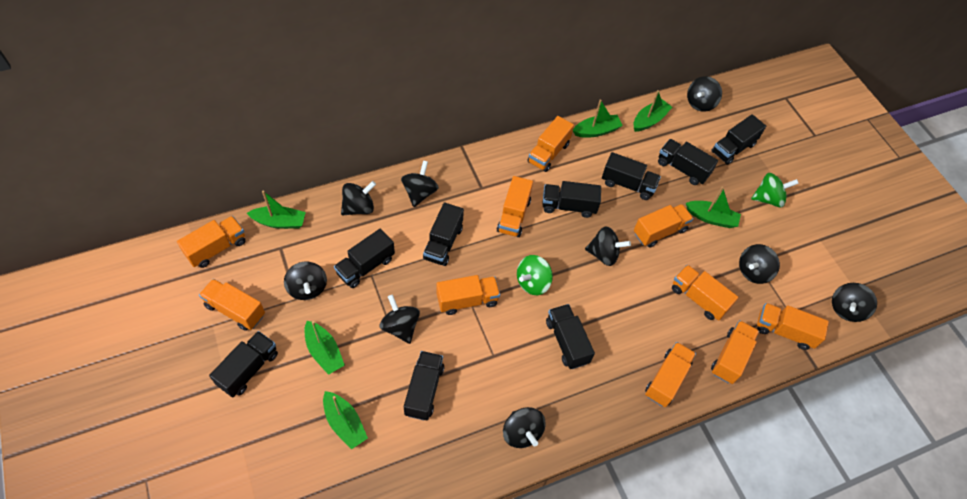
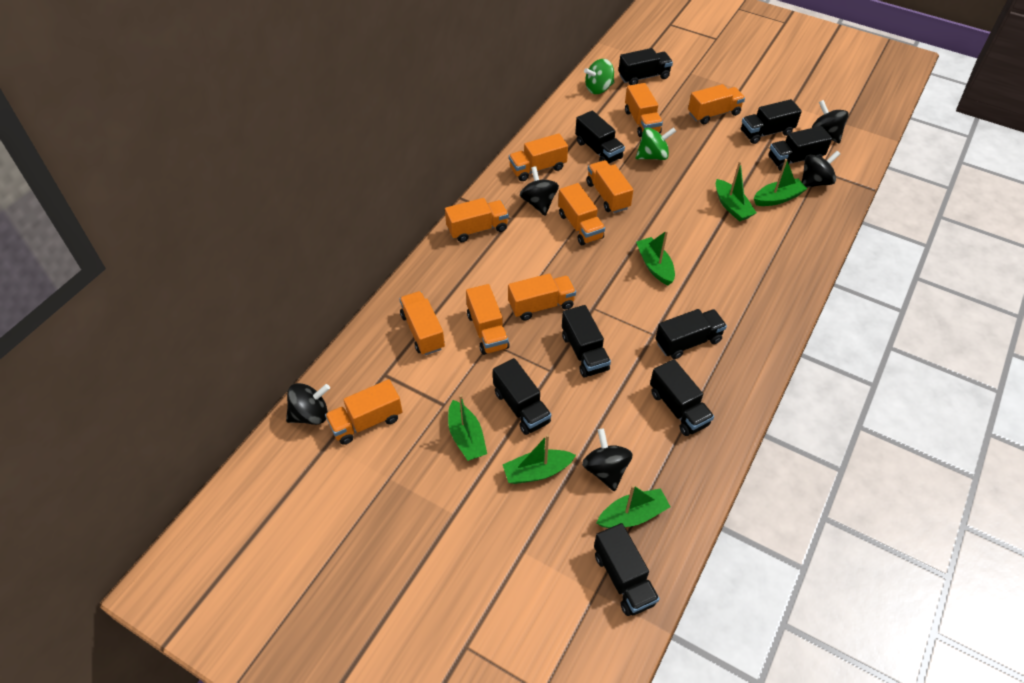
black spinning top: [284,261,327,300] [341,181,376,215] [380,294,420,344] [401,160,439,207] [503,407,545,448] [585,226,631,266] [687,76,722,112] [739,244,780,284] [832,283,877,322] = 9 -> [286,383,330,425] [520,166,559,216] [582,428,633,491] [802,151,840,188] [812,100,849,143] = 5

